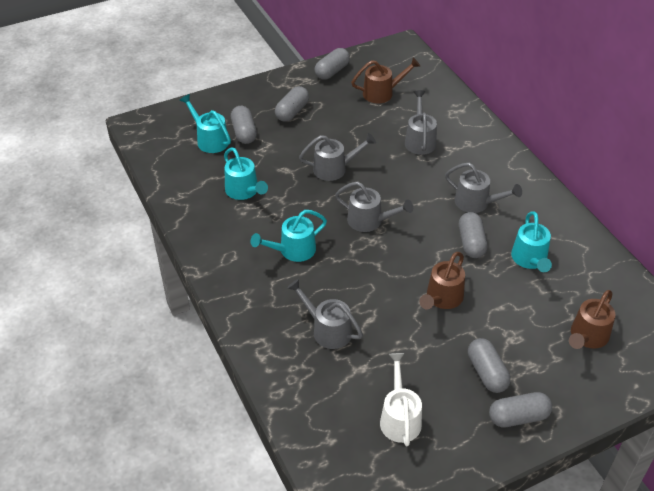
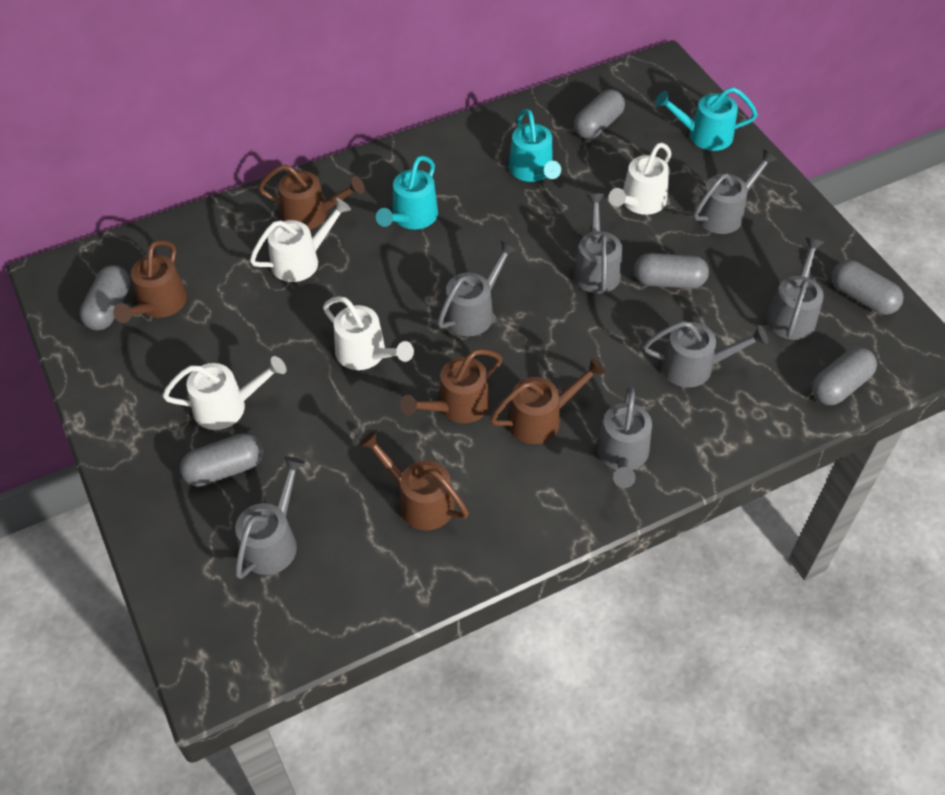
brown watering can: [351,57,420,103] [419,252,465,309] [569,290,616,349] = 3 -> [113,240,187,323] [258,164,365,230] [359,431,469,530] [400,349,502,423] [490,358,605,444] = 5
grey watering can: [287,279,363,349] [299,133,376,181] [335,182,413,232] [405,90,437,155] [445,163,522,213] = 5 -> [235,456,305,579] [437,240,518,336] [573,194,622,294] [596,386,652,488] [643,321,768,387] [694,149,778,234] [766,238,825,340] = 7
turquoise watering can: [180,94,231,153] [224,147,268,200] [251,210,327,262] [511,212,552,272] = 4 -> [376,156,438,229] [509,109,561,182] [655,87,758,151] = 3
white watering can: [380,353,422,446] = 1 -> [162,356,286,430] [250,198,351,282] [323,296,414,370] [609,143,671,215] = 4

